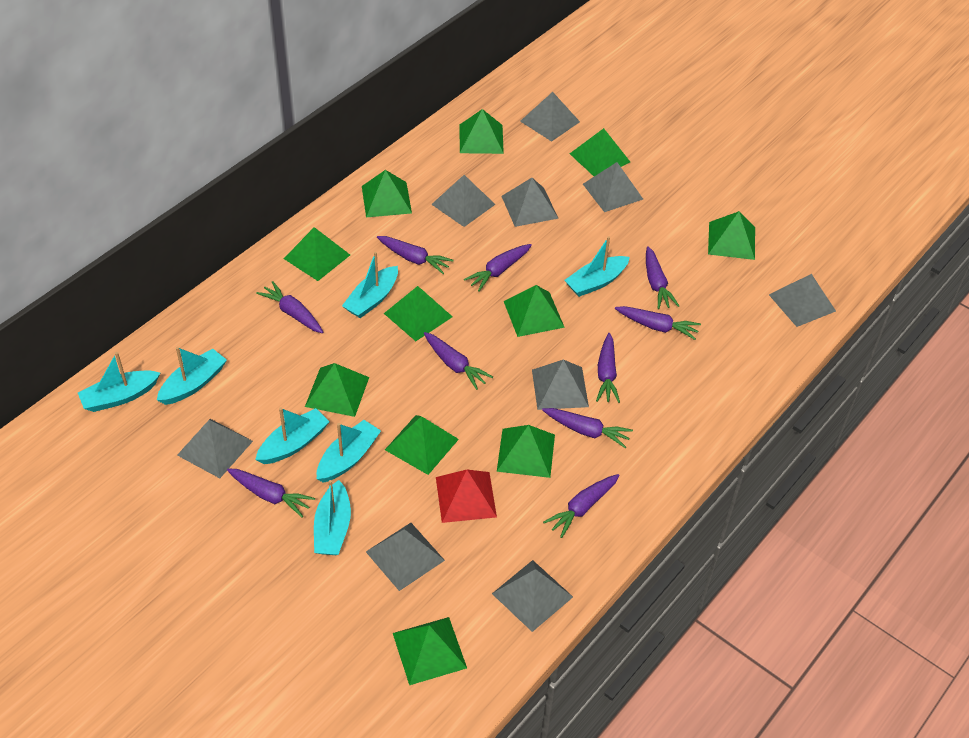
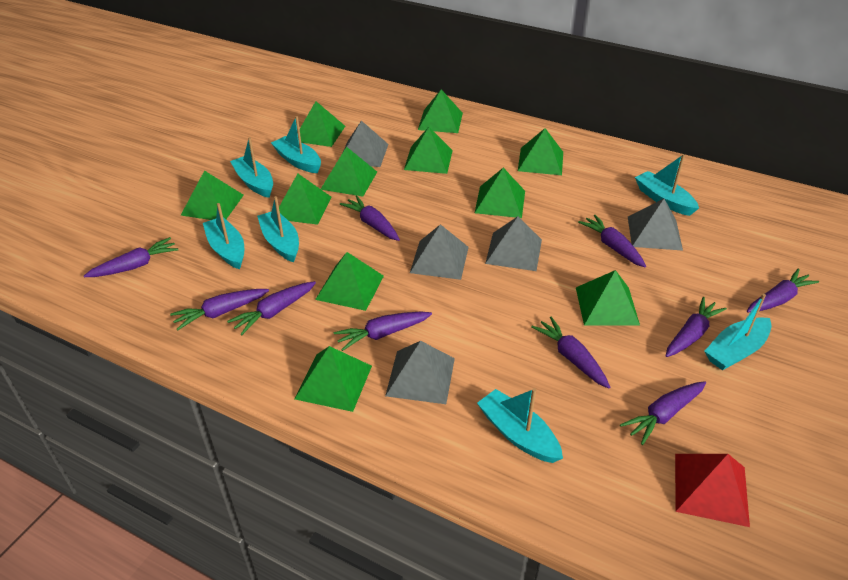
grey pyramid: [177,419,253,478] [366,523,445,591] [431,175,496,227] [492,560,573,632] [501,178,559,227] [520,92,580,142] [532,360,589,410] [583,162,643,212] [769,274,836,327] = 9 -> [344,120,388,167] [385,341,455,404] [410,224,469,280] [485,216,542,271] [628,198,683,251] = 5

